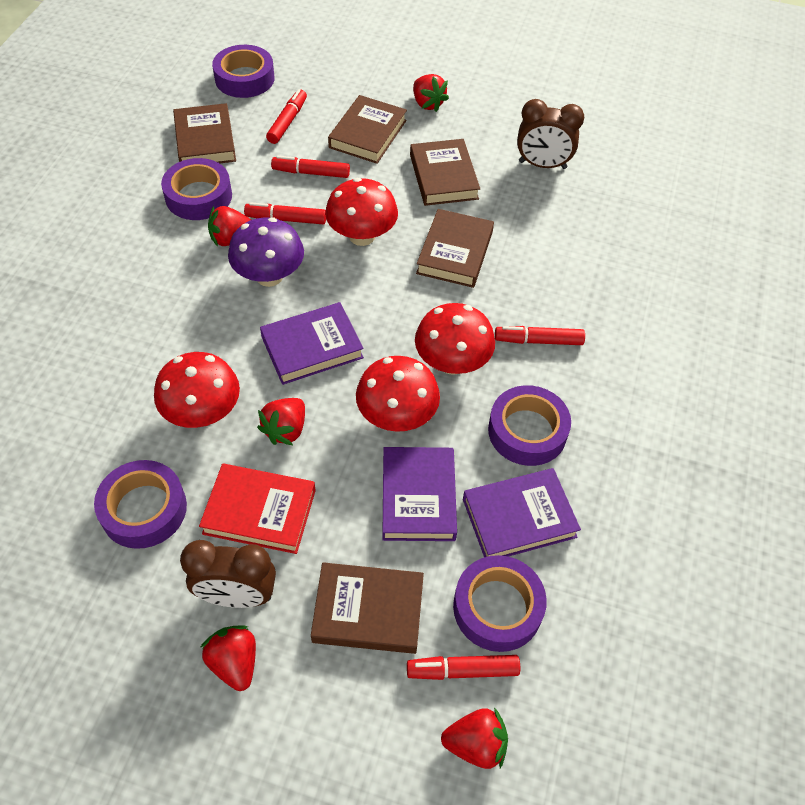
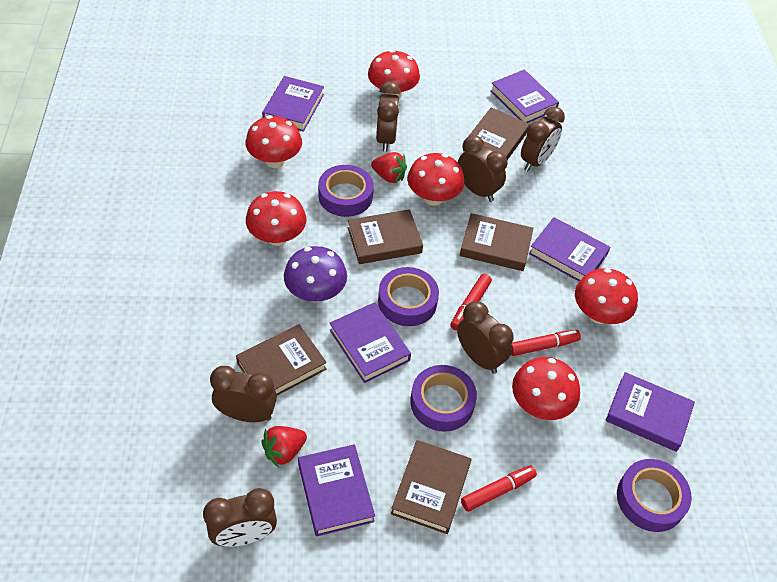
brown clock: [180,540,276,608] [517,99,584,169] = 2 -> [203,488,277,547] [210,366,277,422] [376,81,401,152] [457,301,514,374] [458,135,507,202] [521,106,565,171] = 6
purple book: [260,302,364,385] [382,447,457,541] [463,468,581,557] = 3 -> [262,76,324,132] [298,444,375,537] [330,302,411,383] [490,70,559,123] [529,217,610,281] [605,372,695,452] = 6
purple tape: [94,460,187,549] [161,158,232,220] [212,45,275,98] [453,555,547,652] [488,385,571,466] = 5 -> [318,165,373,217] [378,267,439,326] [410,365,477,432] [617,459,692,532] = 4
red book: [199,464,316,554] = 1 -> none = 0
red marker: [244,202,326,224] [266,89,307,144] [271,156,350,178] [407,655,520,680] [495,326,585,345] = 5 -> [450,274,492,331] [461,465,537,512] [511,330,581,356] = 3
red mushroom: [154,352,240,428] [325,178,398,246] [356,356,440,432] [415,303,495,375] = 4 -> [245,116,302,168] [246,191,306,246] [368,50,420,98] [407,153,465,206] [512,357,580,420] [575,268,638,324] = 6
red strawberry: [201,625,256,691] [208,206,251,247] [257,398,305,445] [413,74,449,112] [441,707,508,769] = 5 -> [261,426,307,467] [371,152,407,184] = 2

